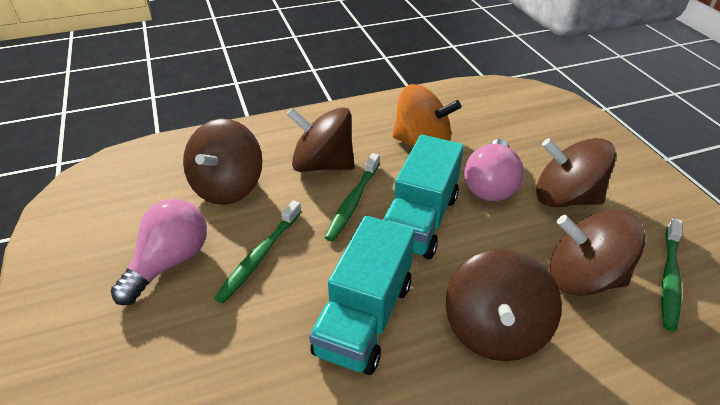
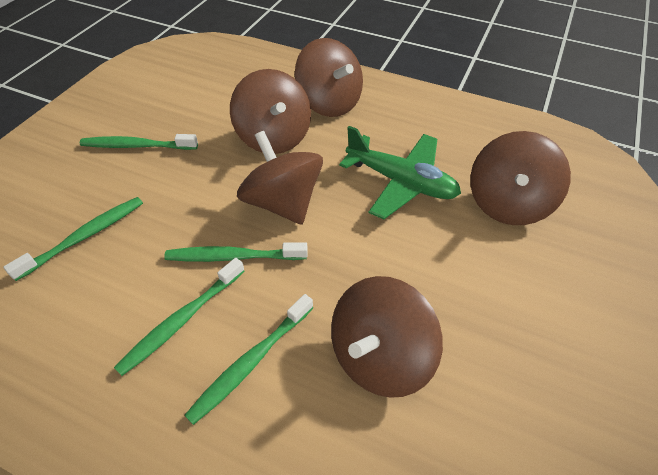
green plane: none = 0 -> [339,126,461,219] = 1
green toothbrush: [214,200,301,303] [325,153,380,241] [661,218,682,331] = 3 -> [3,197,143,281] [80,134,198,150] [114,258,245,376] [164,242,308,262] [184,294,313,425] = 5
orange spinning top: [393,84,461,147] = 1 -> none = 0
pink light bulb: [111,199,207,305] [464,139,524,201] = 2 -> none = 0
turquoise truck: [309,216,415,375] [383,135,464,259] = 2 -> none = 0

